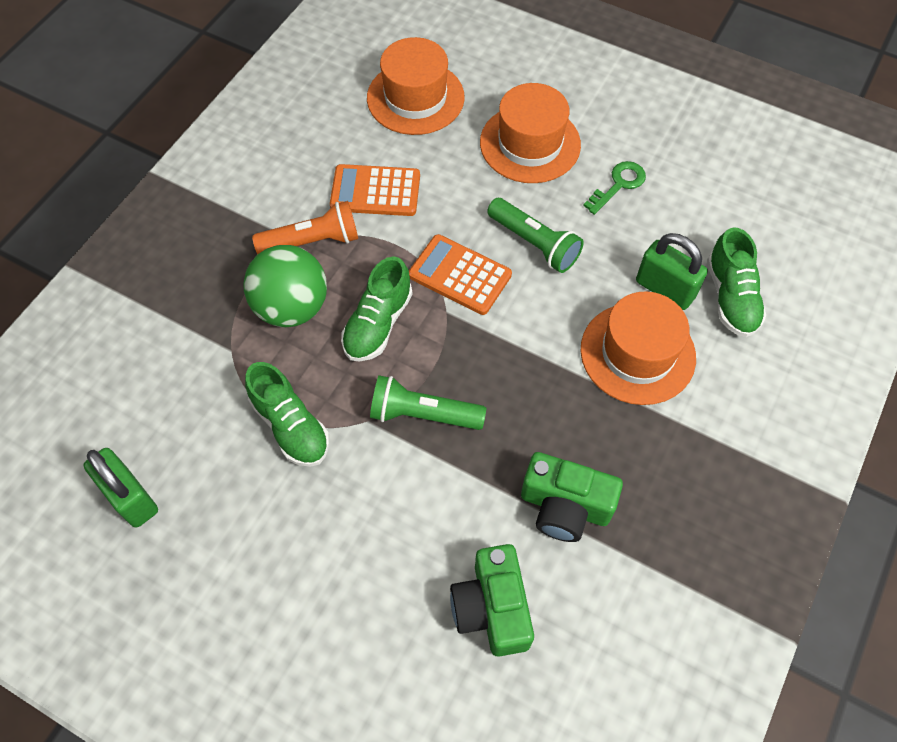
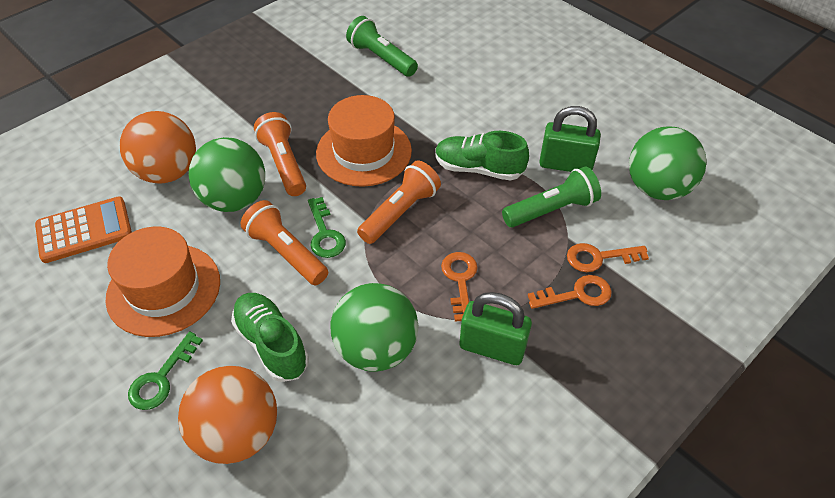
green ball: [243,245,327,327] = 1 -> [189,137,265,212] [331,283,419,372] [629,127,707,200] = 3
green camera: [450,544,534,657] [521,452,623,542] = 2 -> none = 0
green key: [583,161,646,215] = 1 -> [128,331,203,410] [308,197,346,258] = 2
green shoe: [245,362,329,467] [341,257,412,362] [707,227,766,337] = 3 -> [231,293,309,382] [435,131,529,181] = 2
orange ball: none = 0 -> [120,111,196,184] [178,366,277,464] = 2
orange calculator: [330,164,420,216] [409,234,512,315] = 2 -> [35,197,132,263] = 1
orange flashlight: [252,201,358,254] = 1 -> [241,200,328,285] [254,112,306,196] [357,160,441,244] = 3
orange hat: [367,37,465,135] [480,83,581,183] [580,291,696,405] = 3 -> [105,227,220,337] [316,95,412,187] = 2
orange key: none = 0 -> [441,252,478,322] [528,275,612,309] [567,243,649,272] = 3

